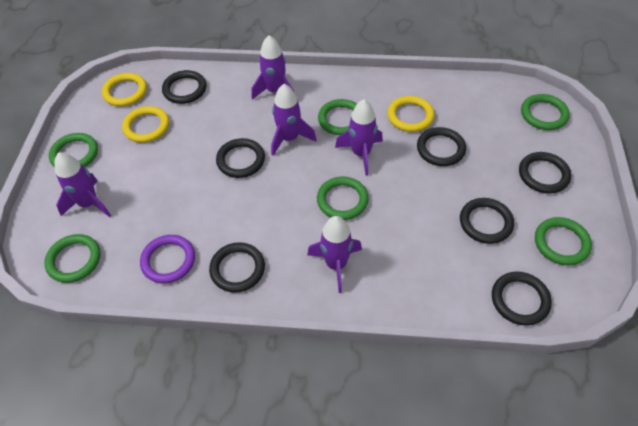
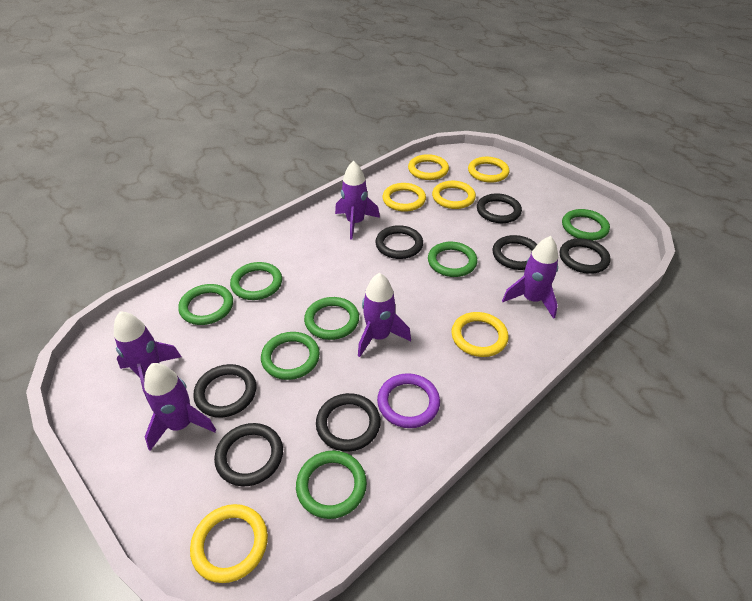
green ring: [44,234,101,283] [49,133,98,167] [317,177,369,220] [318,99,357,135] [521,94,570,130] [535,217,592,265] = 6 -> [178,284,233,325] [230,262,282,300] [261,332,320,380] [296,450,367,519] [304,297,359,340] [428,242,477,277] [562,209,610,241] = 7
yellow ring: [102,73,147,106] [122,106,169,143] [387,96,434,132] = 3 -> [190,504,268,583] [383,183,426,212] [408,154,449,180] [432,181,476,209] [452,312,509,357] [468,157,509,183] = 6

